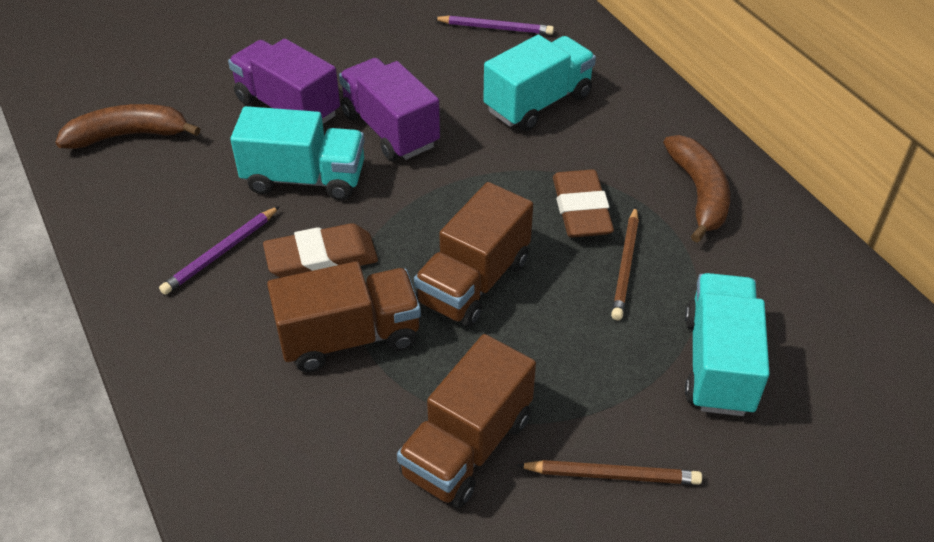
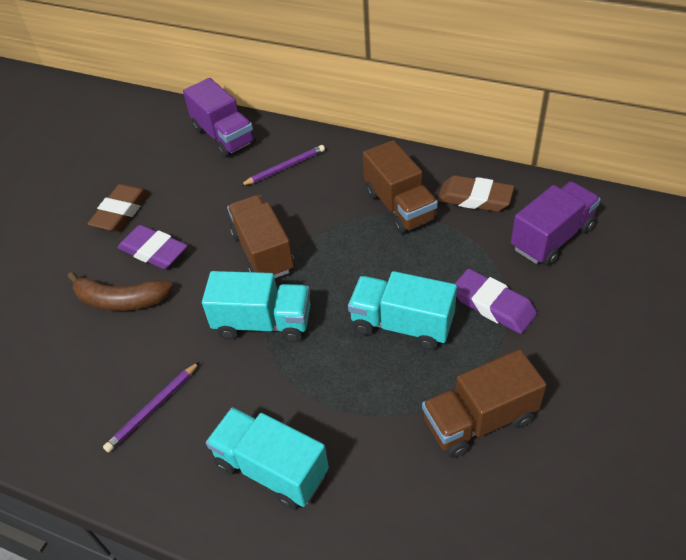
brown banana: [55,104,200,149] [663,135,730,243] = 2 -> [68,272,173,311] = 1
brown pencil: [516,460,702,485] [611,207,639,320] = 2 -> none = 0
purple eraser: none = 0 -> [118,225,188,269] [454,269,537,334] = 2

